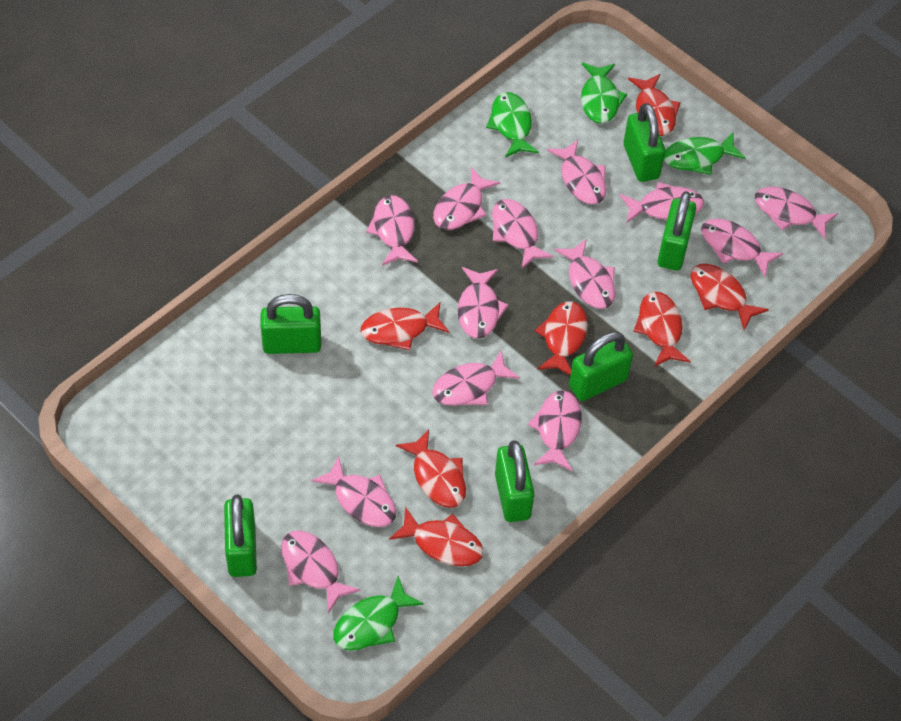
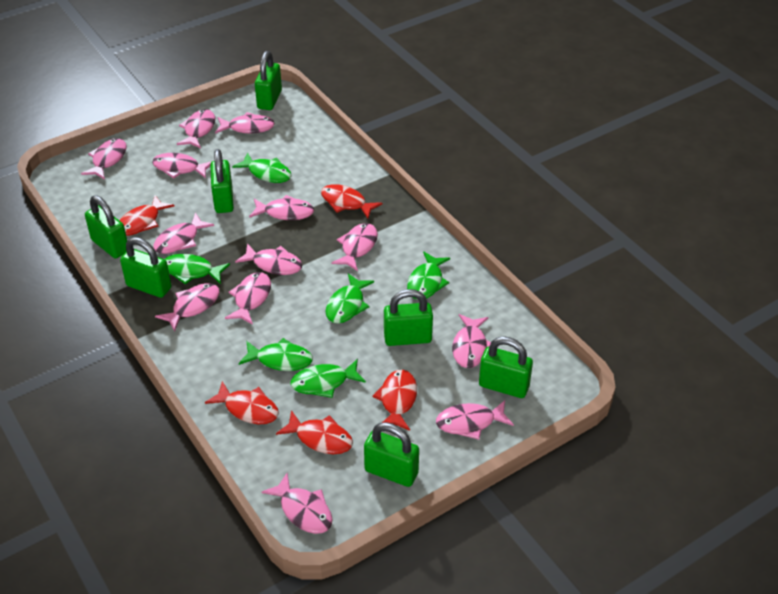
green fish: [333,576,424,651] [486,92,539,158] [581,63,627,124] [664,133,745,175] = 4 -> [165,254,230,285] [232,153,292,183] [239,338,313,371] [290,359,366,398] [326,273,374,324] [407,251,450,300] = 6
green padlock: [224,494,257,577] [261,294,321,354] [495,440,534,522] [569,332,633,401] [624,103,665,182] [658,191,696,271] = 6 -> [85,195,127,258] [120,237,172,298] [210,149,234,213] [255,51,282,110] [364,422,419,487] [384,289,433,346] [479,336,533,398] = 7
red fish: [361,303,450,350] [389,507,484,566] [396,429,466,508] [535,301,588,375] [628,74,681,136] [633,292,691,367] [691,264,769,330] = 7 -> [119,195,174,236] [205,381,279,424] [276,410,353,454] [321,184,382,219] [373,369,417,431] = 5

